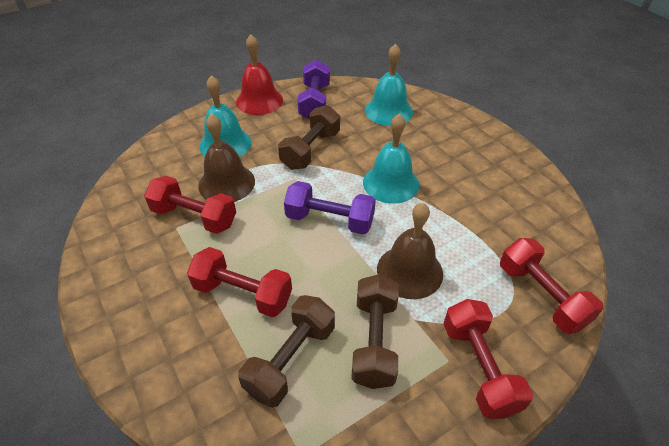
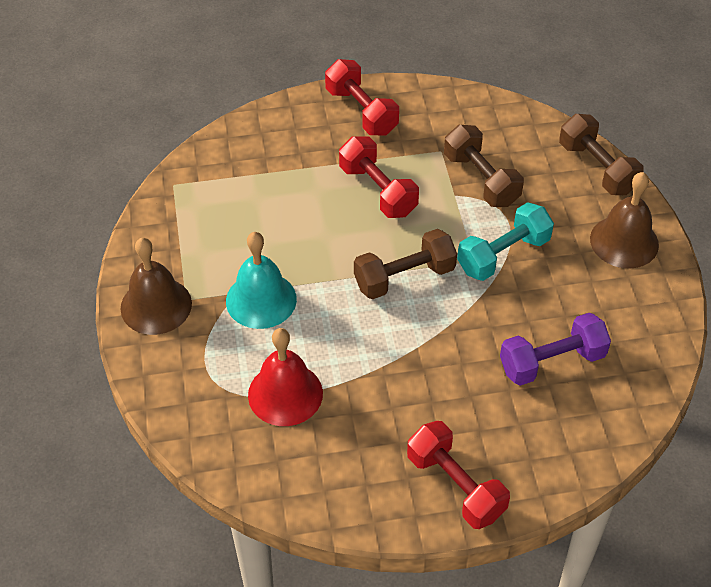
purple dumbbell: [284,181,376,235] [297,60,330,119] = 2 -> [500,313,611,386] = 1
red dumbbell: [144,176,236,234] [187,247,292,317] [443,299,533,419] [500,238,604,334] = 4 -> [325,59,399,136] [339,136,419,218] [407,421,510,529] = 3
turquoise bell: [199,75,252,157] [363,114,419,204] [365,44,413,126] = 3 -> [226,232,297,329] = 1
turquoise dumbbell: none = 0 -> [457,202,554,281] = 1

